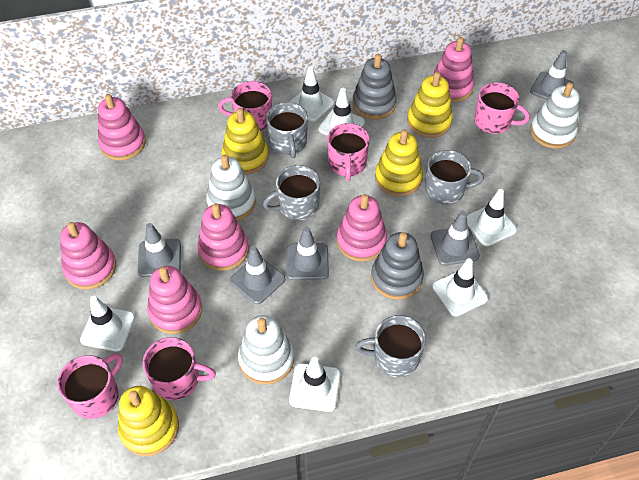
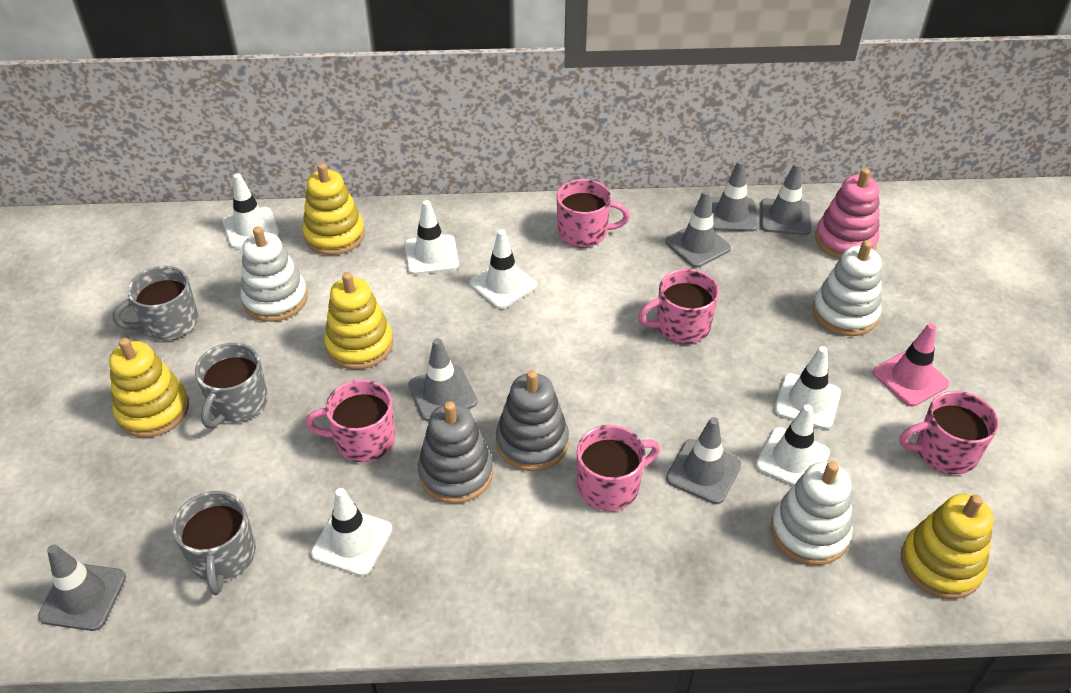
grey mug: [263,165,320,220] [266,102,308,158] [355,315,426,377] [425,150,484,205] = 4 -> [113,266,198,340] [172,491,256,595] [195,343,268,428] = 3
grey traffic cone: [138,223,181,277] [230,246,285,304] [286,227,329,280] [431,211,480,266] [530,50,574,100] = 5 -> [38,544,126,631] [408,338,477,421] [665,190,731,267] [666,417,742,504] [710,160,758,232] [760,163,811,235] = 6
pink stacking toy: [60,222,116,290] [98,94,146,161] [147,266,202,334] [197,203,249,271] [337,194,387,262] [432,37,474,102] = 6 -> [815,168,879,259] = 1
pink traffic cone: none = 0 -> [873,323,949,407] = 1

